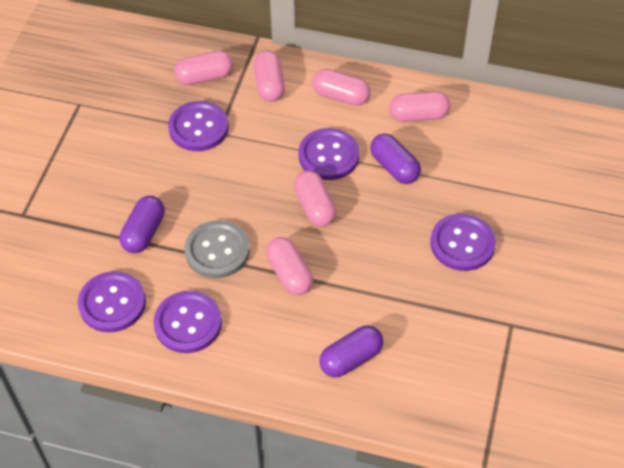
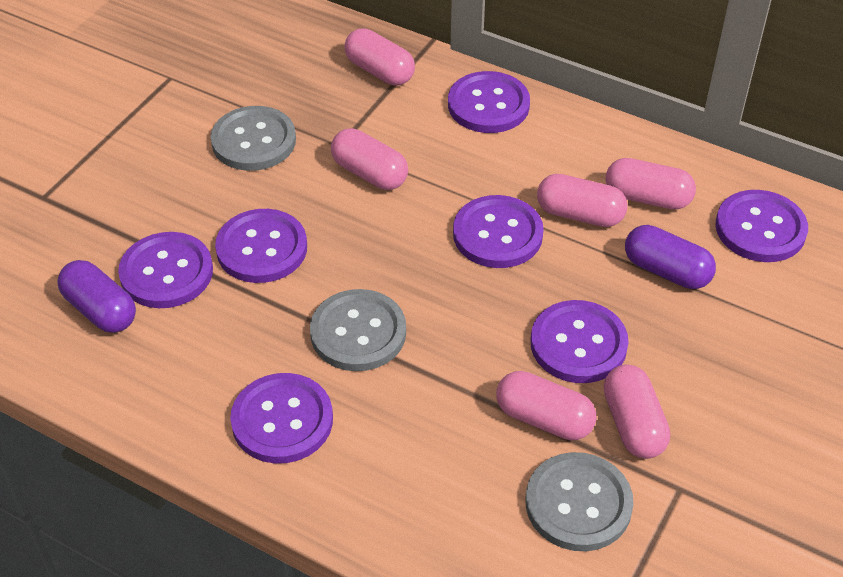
grey button: [185,220,250,278] = 1 -> [211,106,296,171] [310,289,406,371] [526,452,634,551] = 3
purple button: [78,271,146,332] [153,291,222,353] [168,101,229,151] [298,128,359,180] [430,213,496,271] = 5 -> [118,232,213,308] [215,209,307,283] [230,373,333,464] [448,71,530,133] [453,195,544,268] [531,300,629,383] [715,190,808,262] = 7
purple capsule: [120,196,165,253] [319,325,383,377] [370,133,421,184] = 3 -> [57,260,136,333] [625,225,716,289] = 2

